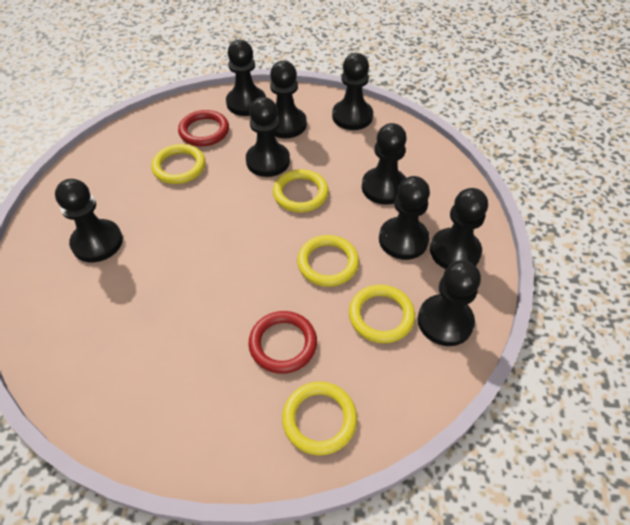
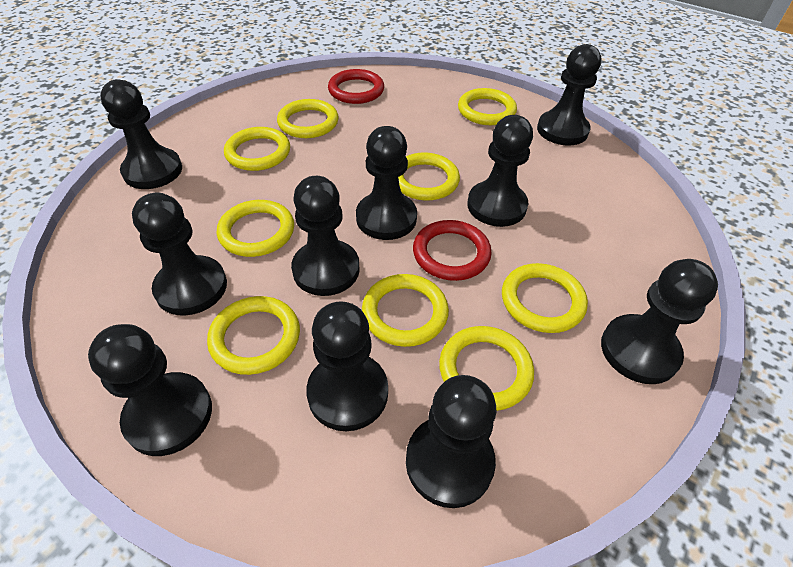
black pawn: [55,179,123,262] [226,40,266,116] [246,97,290,177] [270,61,307,138] [332,53,373,130] [362,123,407,205] [379,176,430,260] [418,260,481,346] [430,188,488,269] = 9 -> [88,324,212,456] [100,79,182,189] [132,193,227,316] [291,176,360,296] [306,301,388,431] [356,126,417,240] [406,375,496,508] [467,115,533,227] [537,44,601,145] [601,259,718,384] = 10
yellow ring: [151,144,205,184] [273,169,329,212] [282,381,357,455] [297,235,359,287] [349,285,415,343] = 5 -> [207,296,300,375] [217,200,294,257] [224,127,290,171] [277,99,339,138] [362,274,449,347] [398,152,460,201] [439,326,534,411] [458,88,517,125] [502,263,588,333] = 9

